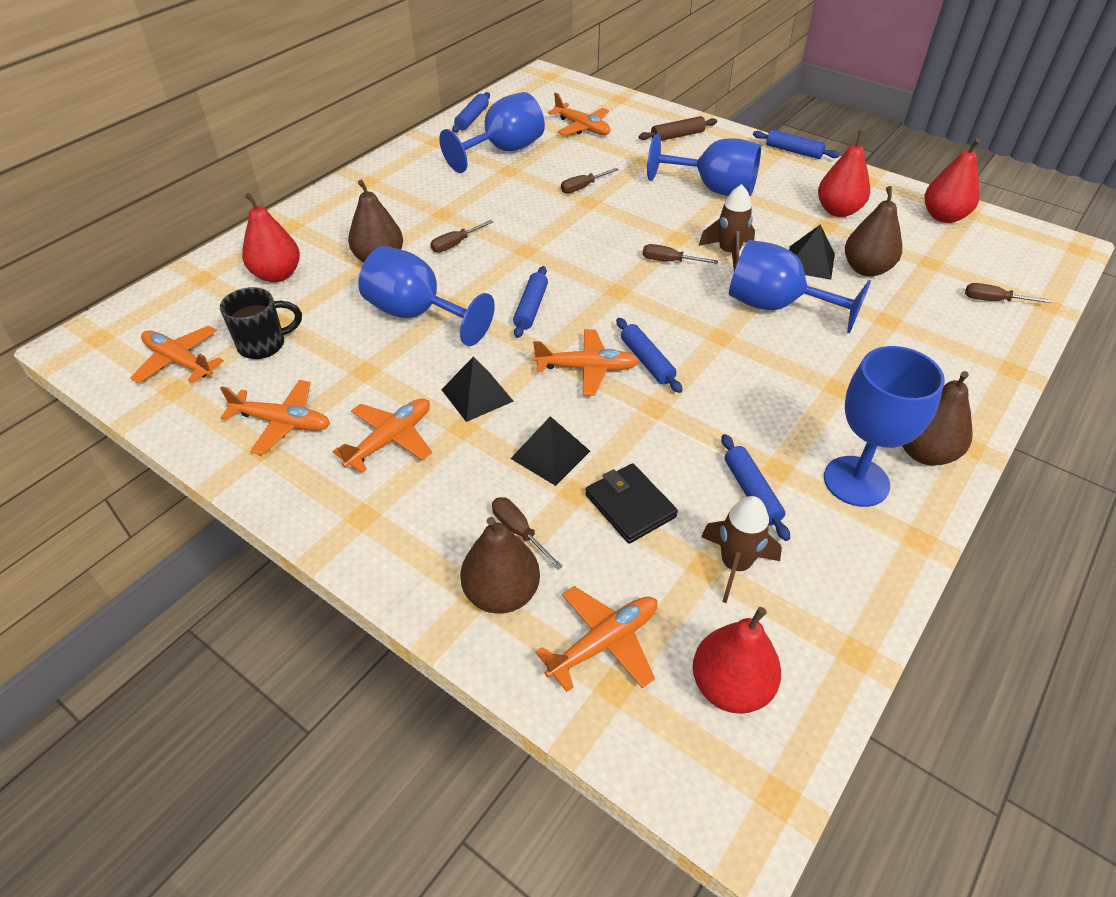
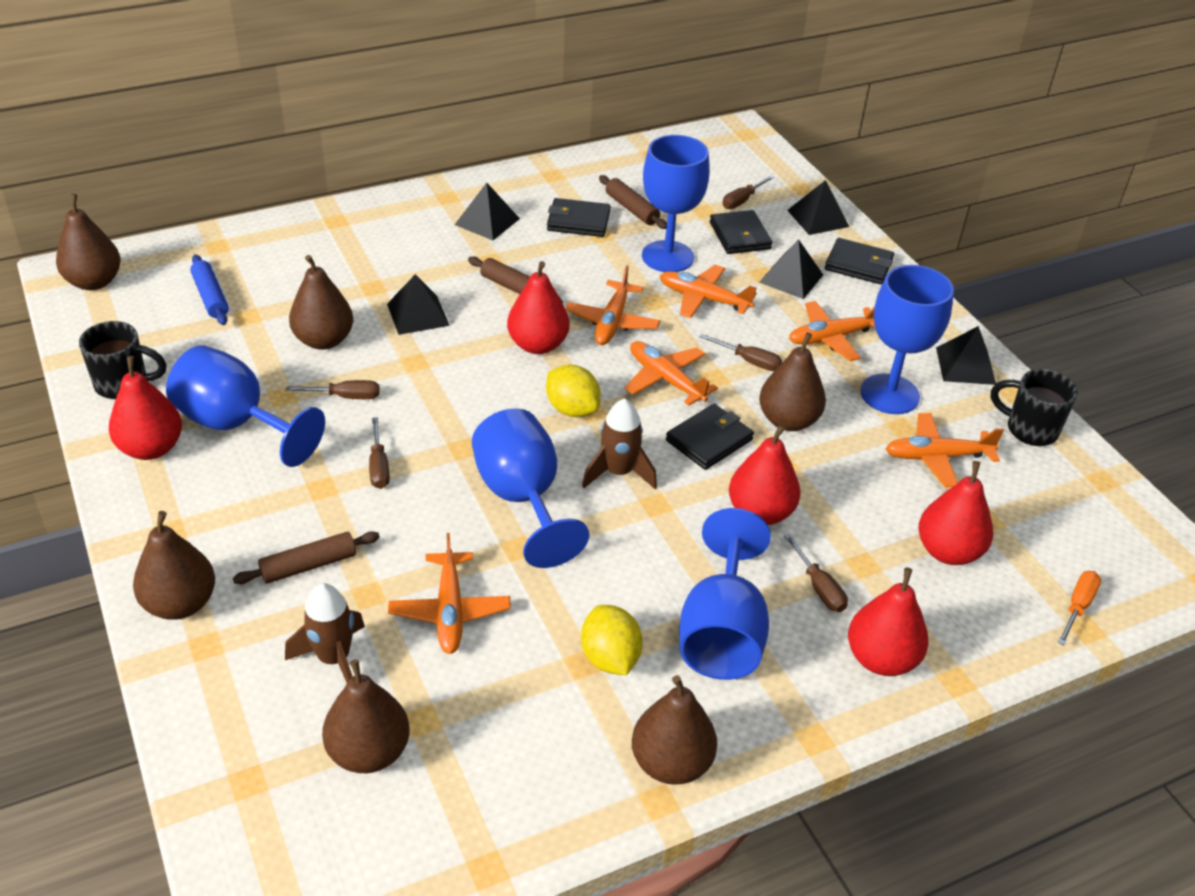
black mug: [220,287,302,359] = 1 -> [79,321,167,399] [991,369,1078,446] = 2
black pyramid: [441,357,514,422] [510,416,590,486] [789,224,835,280] = 3 -> [387,274,450,335] [455,183,520,240] [759,239,823,299] [787,180,849,235] [936,326,996,385] = 5
black wallet: [585,463,678,544] = 1 -> [547,198,610,237] [666,404,754,470] [710,210,773,254] [825,238,894,284] = 4
blue rolling pin: [452,92,490,133] [513,266,548,338] [616,318,683,393] [721,434,790,541] [753,130,840,159] = 5 -> [190,254,229,325] = 1
brown pear: [348,180,403,263] [460,517,540,614] [845,186,902,277] [903,371,973,466] = 4 -> [56,194,121,290] [133,511,215,620] [289,255,353,350] [322,659,410,773] [632,675,717,785] [759,332,826,431] = 6
brown rolling pin: [639,116,717,141] = 1 -> [233,531,380,584] [468,256,563,303] [599,175,667,229] = 3
orange screwdriver: none = 0 -> [1058,571,1101,645] = 1
red pear: [242,193,300,283] [693,607,781,714] [818,130,870,217] [925,138,981,223] = 4 -> [109,356,182,460] [507,261,570,354] [729,424,800,525] [848,568,929,676] [919,461,993,565] = 5
yellow lemon: none = 0 -> [546,365,601,417] [581,605,643,675] = 2

